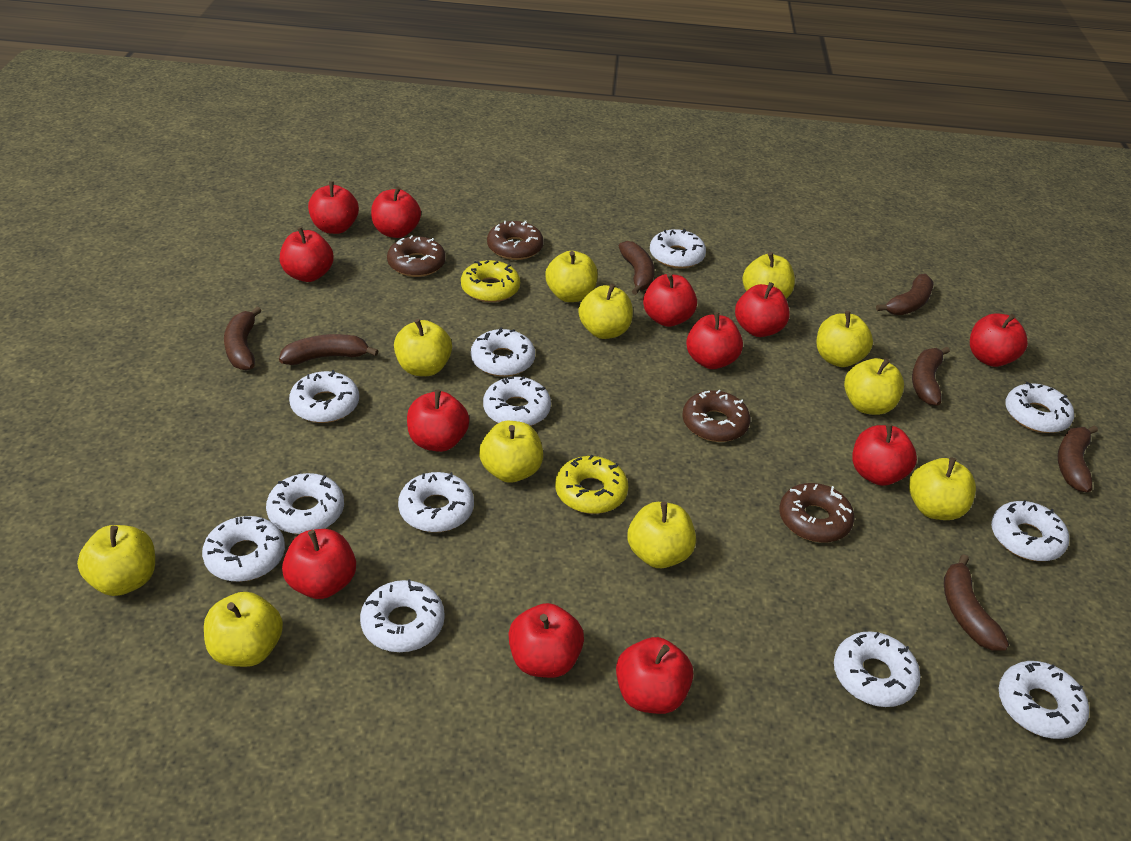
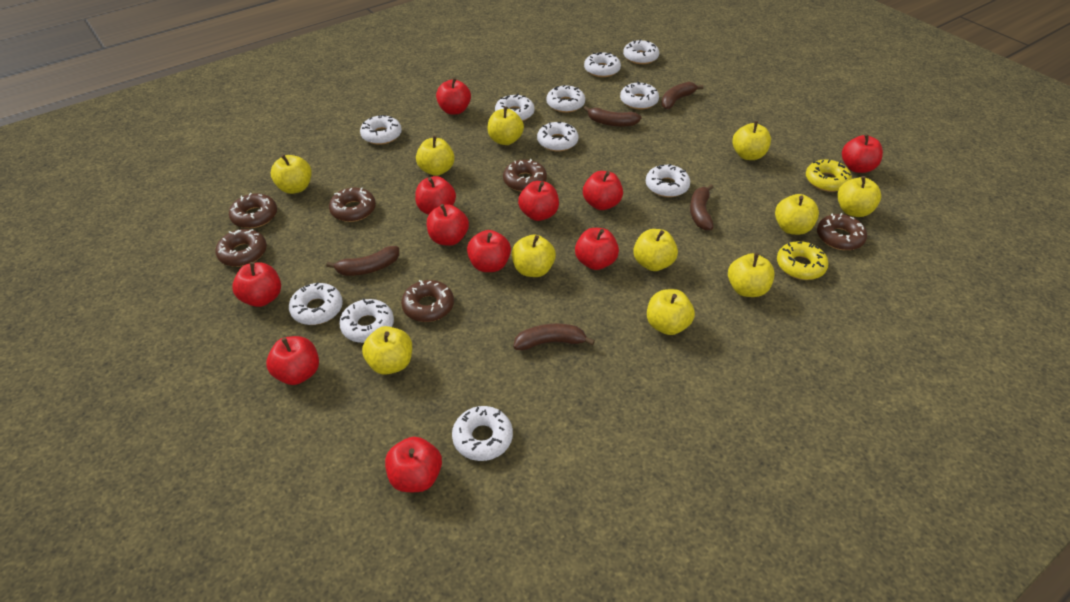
brown banana: [224,307,262,371] [279,334,378,365] [619,241,655,295] [876,274,933,315] [912,347,950,406] [944,554,1009,650] [1058,425,1098,492] = 7 -> [326,246,399,276] [513,324,595,350] [583,106,642,127] [661,82,704,109] [690,184,714,230] = 5
brown donut: [387,235,446,277] [487,221,544,260] [682,390,750,442] [779,483,854,543] = 4 -> [215,229,267,267] [229,193,277,228] [329,187,376,222] [401,280,454,322] [503,159,547,192] [817,213,867,250] = 6
red apple: [280,227,334,282] [282,529,356,599] [308,181,359,234] [371,186,421,238] [407,390,469,452] [508,603,584,678] [616,637,693,714] [643,273,697,327] [686,312,743,369] [735,282,790,337] [852,424,917,486] [970,313,1028,367] = 12 -> [232,262,281,307] [266,336,319,385] [385,437,442,492] [415,176,456,215] [427,204,469,246] [436,78,471,114] [467,230,511,272] [518,181,559,221] [575,228,619,270] [583,171,623,210] [842,134,883,173] = 11
white donut: [202,516,285,582] [266,473,344,534] [289,370,359,423] [360,579,445,652] [398,472,474,532] [471,327,535,377] [483,376,551,426] [650,229,706,268] [834,631,920,707] [991,500,1069,561] [999,661,1089,739] [1005,382,1074,433] = 12 -> [289,282,343,325] [339,298,394,343] [360,115,402,145] [452,406,513,461] [495,94,534,121] [537,122,578,151] [546,85,585,113] [584,52,621,77] [620,81,659,109] [623,39,659,64] [646,164,690,197] = 11

